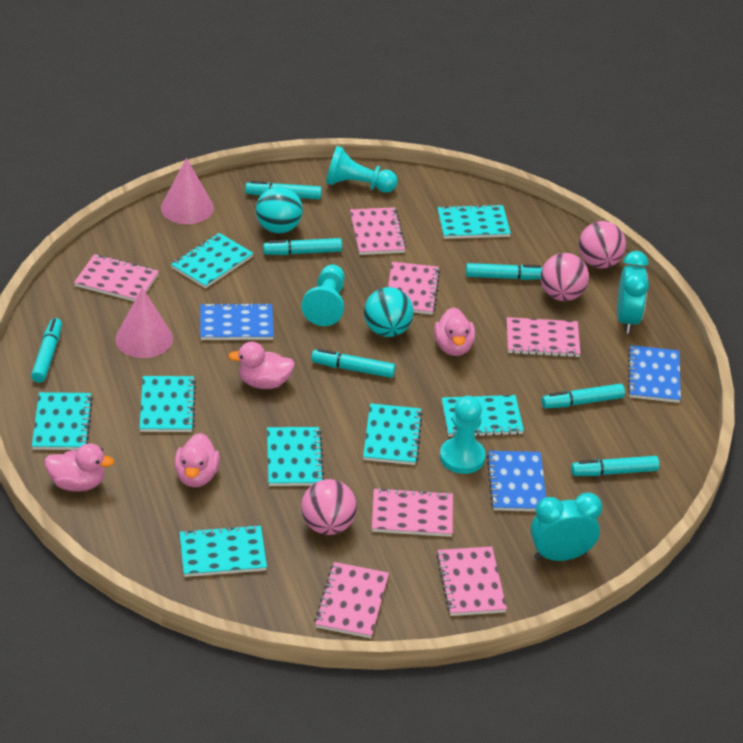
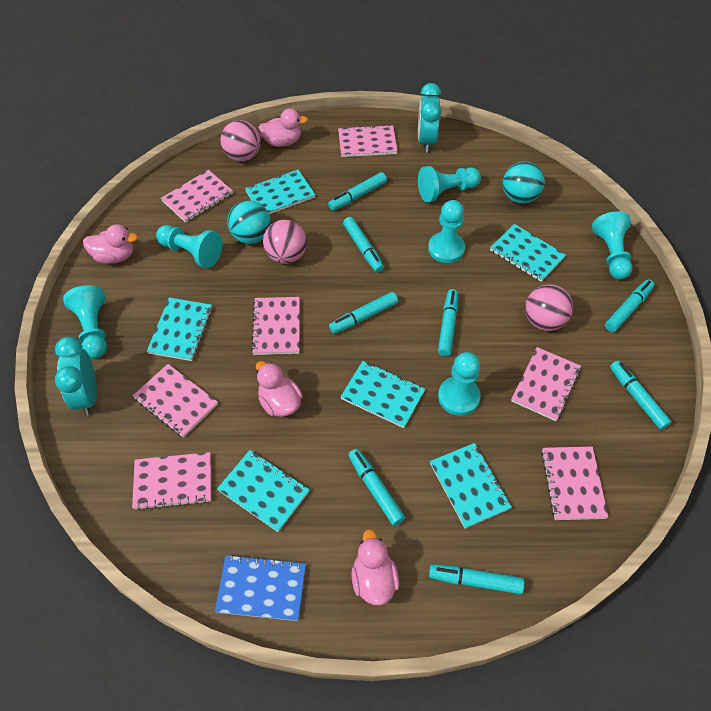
blue notebook: [200,303,274,340] [486,451,546,511] [628,345,681,403] = 3 -> [215,555,306,621] = 1
pink cone: [115,288,173,358] [161,158,214,224] = 2 -> none = 0
turquoise marker: [31,318,62,383] [245,181,322,199] [263,238,342,255] [311,349,395,378] [466,263,543,280] [541,384,625,408] [571,456,660,476] = 7 -> [328,172,387,211] [329,292,398,334] [343,217,384,273] [348,449,405,526] [429,564,524,594] [438,289,458,356] [605,280,654,332] [610,360,672,430] = 8
turquoise notebook: [32,392,93,450] [139,376,196,432] [171,233,254,288] [179,525,267,577] [267,427,324,486] [363,403,423,465] [437,204,511,239] [442,395,524,437] = 8 -> [147,298,212,361] [217,450,310,532] [245,170,315,214] [340,361,425,428] [430,443,512,529] [490,224,566,282] = 6
turquoise pawn: [301,265,345,326] [326,146,398,192] [440,396,486,474] = 3 -> [63,285,107,358] [156,225,222,268] [418,166,481,203] [428,200,465,263] [438,352,481,416] [592,211,633,279] = 6

